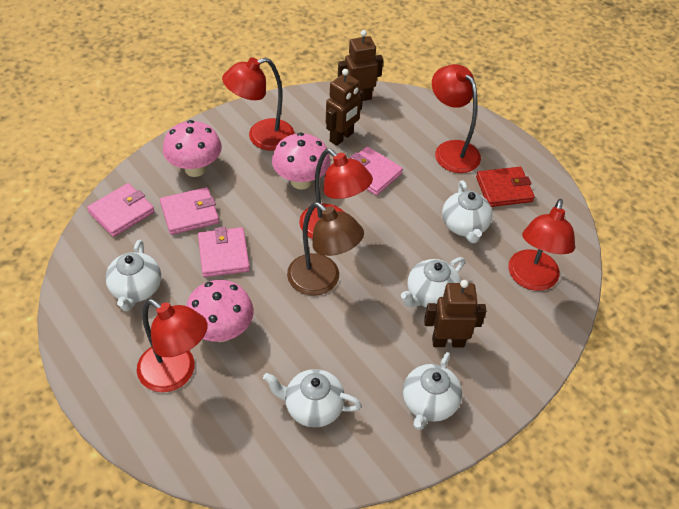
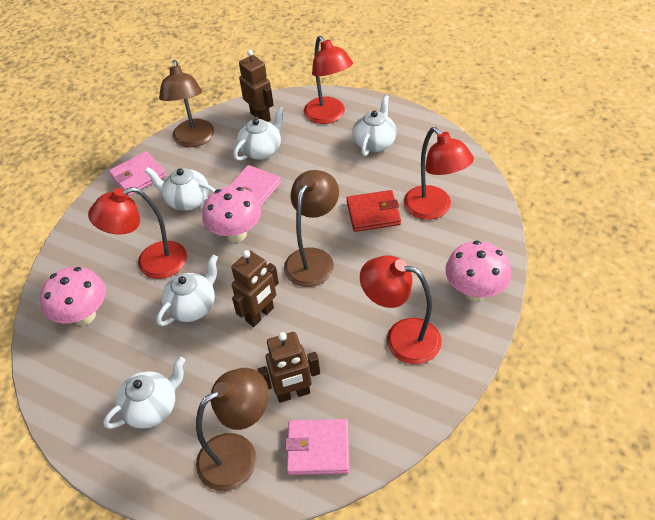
brown lamp: [287,202,364,296] = 1 -> [159,60,214,147] [196,368,269,491] [284,170,339,287] = 3
pink wallet: [87,183,155,237] [160,187,219,235] [198,227,250,277] [350,146,403,196] = 4 -> [109,151,167,196] [228,165,281,207] [285,419,349,475] = 3
red lamp: [137,299,208,392] [222,57,294,151] [299,149,373,239] [432,64,481,173] [508,199,575,291] = 5 -> [88,187,187,279] [304,36,353,124] [360,256,442,364] [404,127,474,220] = 4

